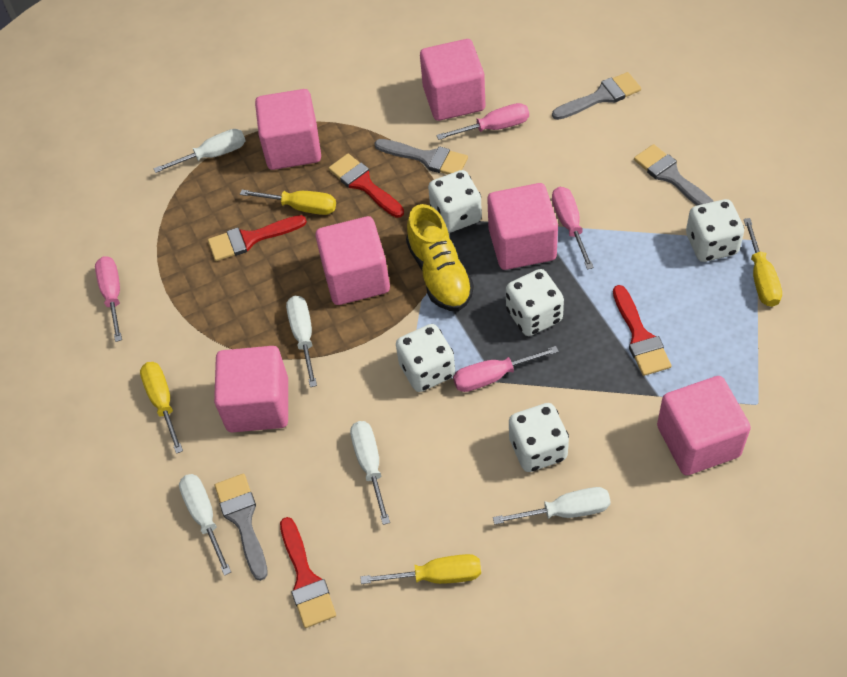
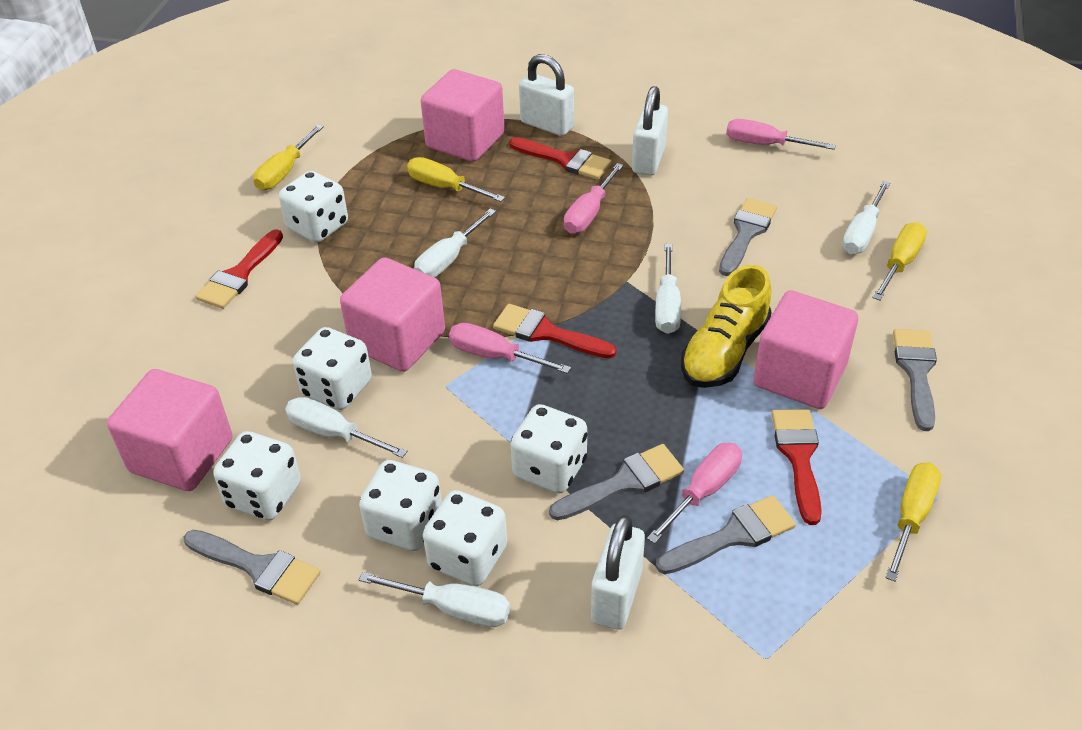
grey brush: [215,473,268,581] [374,139,468,174] [552,72,641,120] [634,144,714,206] = 4 -> [184,530,321,605] [549,444,684,520] [656,495,796,574] [719,198,777,276] [893,329,937,431] = 5
pink cube: [214,346,288,433] [255,89,321,170] [315,216,390,305] [420,39,485,121] [487,183,558,270] [657,376,751,475] = 6 -> [107,369,232,491] [340,257,445,372] [421,69,505,162] [753,290,858,409] = 4
white dice: [396,324,455,392] [428,170,482,233] [506,269,564,336] [509,403,569,472] [686,199,744,262] = 5 -> [213,431,301,520] [279,171,348,243] [293,327,372,410] [359,460,442,551] [423,490,507,586] [511,404,587,493] = 6
white padlock: none = 0 -> [519,54,574,136] [591,515,645,630] [632,86,668,176] = 3

